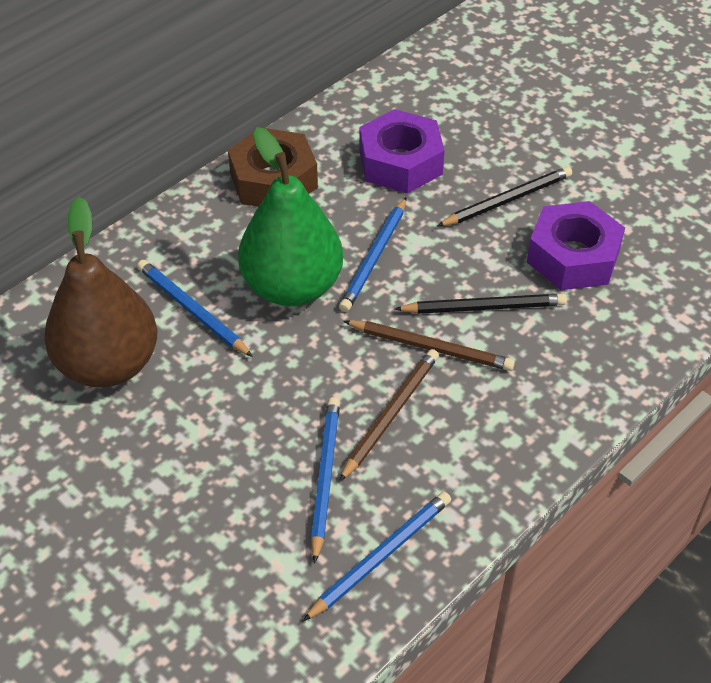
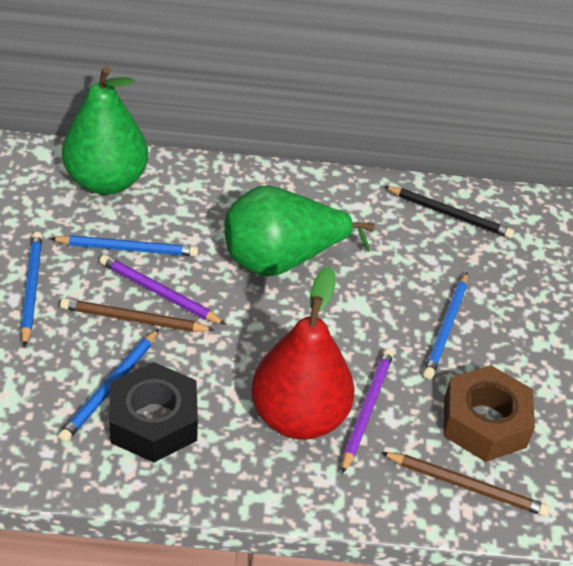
black nut: none = 0 -> [109,362,198,462] = 1
black pencil: [395,294,567,314] [437,166,572,226] = 2 -> [384,186,514,238] = 1
brown pear: [44,197,157,387] = 1 -> none = 0
green pear: [238,127,343,306] = 1 -> [62,66,148,195] [225,186,375,277] = 2
purple nut: [360,109,445,193] [527,201,625,290] = 2 -> none = 0
purple pencil: none = 0 -> [100,255,226,325] [342,348,394,474] = 2
red pear: none = 0 -> [251,267,355,440] = 1

